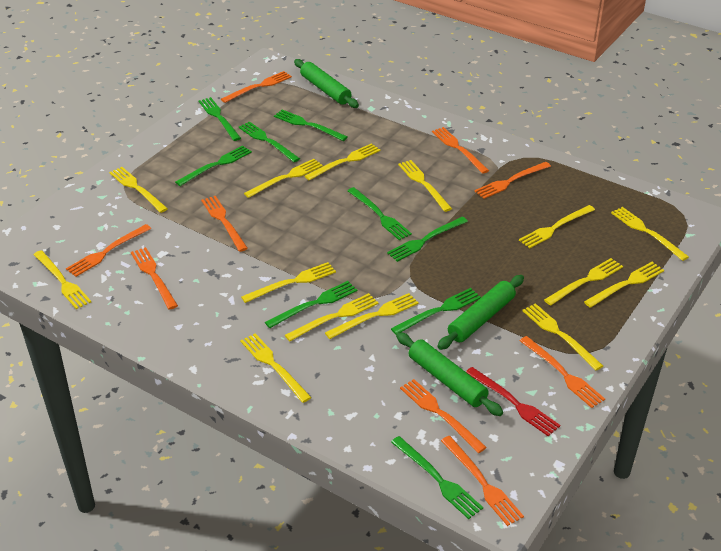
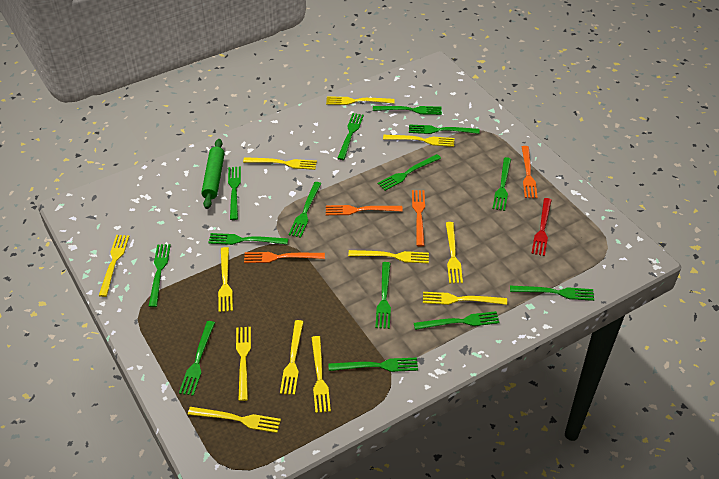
green fork: [175,145,252,186] [199,97,241,141] [238,121,300,162] [265,281,357,328] [274,110,348,141] [348,187,412,240] [387,217,468,262] [391,288,481,334] [391,436,483,519] = 9 -> [148,244,171,307] [179,321,215,396] [208,233,288,245] [228,167,241,220] [289,182,322,238] [329,358,418,372] [337,113,364,160] [373,106,442,115] [375,262,391,329] [378,154,441,191] [409,124,480,134] [414,311,500,330] [492,157,511,211] [510,286,594,301] = 14
green rolling pin: [294,59,359,108] [396,332,503,416] [437,275,524,350] = 3 -> [201,139,225,209] = 1
orange fork: [66,224,151,277] [131,247,178,310] [201,196,248,252] [221,71,292,103] [400,379,487,453] [432,127,489,174] [441,436,524,526] [475,162,551,199] [519,336,605,408] = 9 -> [244,252,325,263] [326,205,403,215] [412,190,425,246] [522,146,538,198] = 4
yellow fork: [33,250,91,309] [109,167,168,213] [240,334,312,403] [241,262,336,303] [244,159,323,198] [285,293,378,341] [304,143,380,180] [325,293,419,339] [398,160,452,212] [519,205,595,248] [522,303,603,370] [544,258,623,306] [584,262,664,308] [611,207,689,261] = 14 -> [99,235,129,297] [188,407,281,433] [218,247,233,312] [236,327,251,401] [243,157,317,170] [280,320,304,395] [311,336,331,413] [326,96,395,105] [348,250,429,264] [383,135,454,147] [423,292,507,305] [446,222,463,283] = 12

